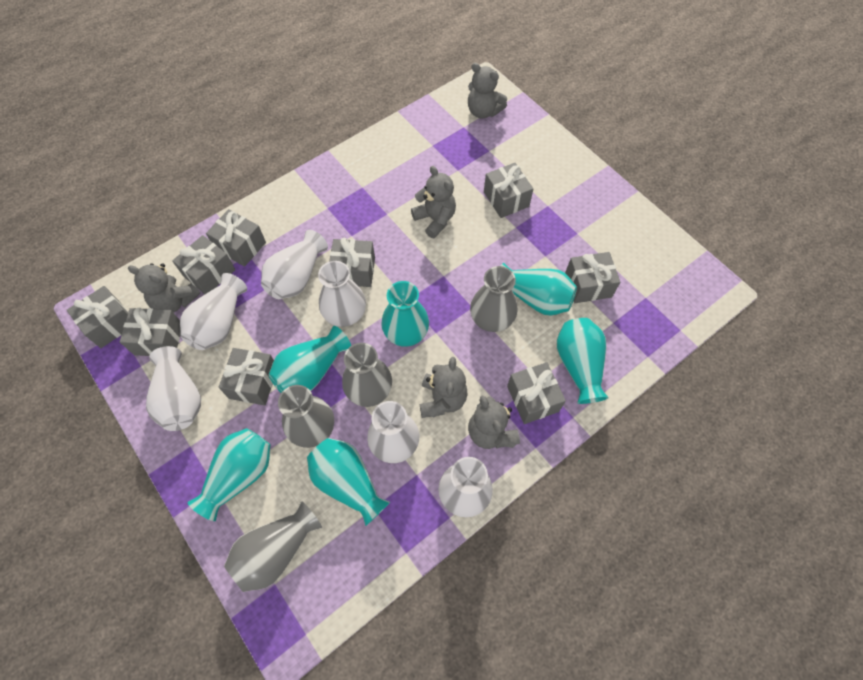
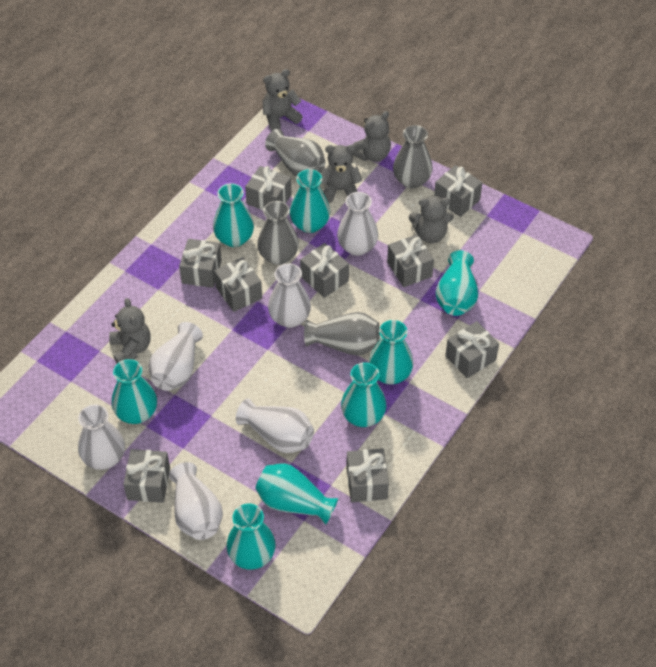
turquoise vase: [187,428,270,521] [269,326,351,393] [307,438,390,526] [381,281,429,347] [501,263,577,316] [557,318,609,404] = 6 -> [112,359,157,424] [213,183,254,247] [227,503,276,570] [255,463,338,525] [290,169,330,233] [341,362,386,427] [369,320,413,385] [436,250,478,316] = 8

